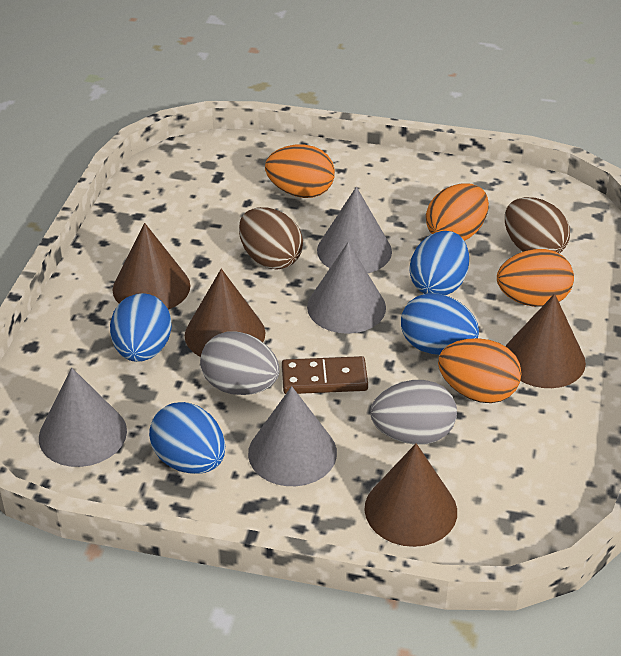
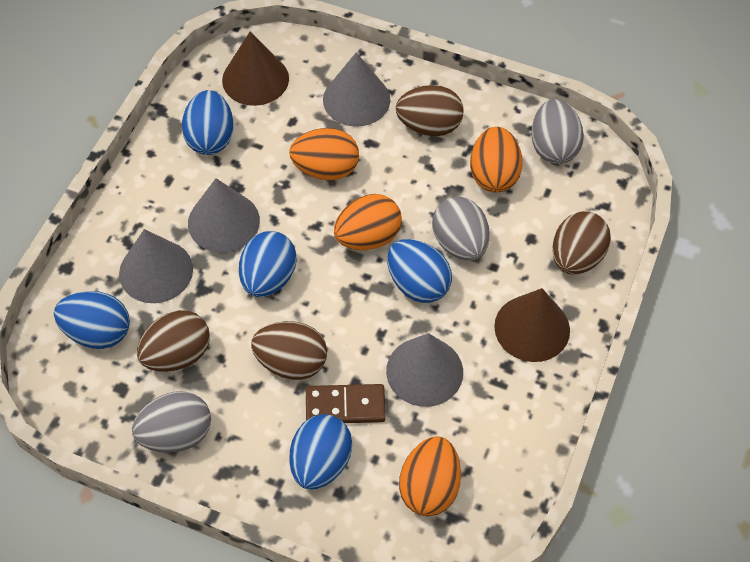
blue egg: [110,293,172,362] [149,402,225,474] [401,293,479,355] [410,231,469,296] = 4 -> [54,291,130,349] [182,90,234,155] [239,231,297,297] [289,414,352,489] [387,239,452,303] = 5
brown cone: [113,223,191,310] [185,269,266,357] [364,443,457,547] [505,294,586,388] = 4 -> [222,32,289,106] [494,288,570,362] = 2
brown egg: [239,207,303,269] [505,197,570,254] = 2 -> [137,310,210,372] [251,321,327,380] [396,85,463,136] [552,211,611,275] = 4
grey egg: [200,332,280,395] [370,380,457,445] = 2 -> [132,391,211,453] [432,197,490,261] [531,99,584,164] = 3

